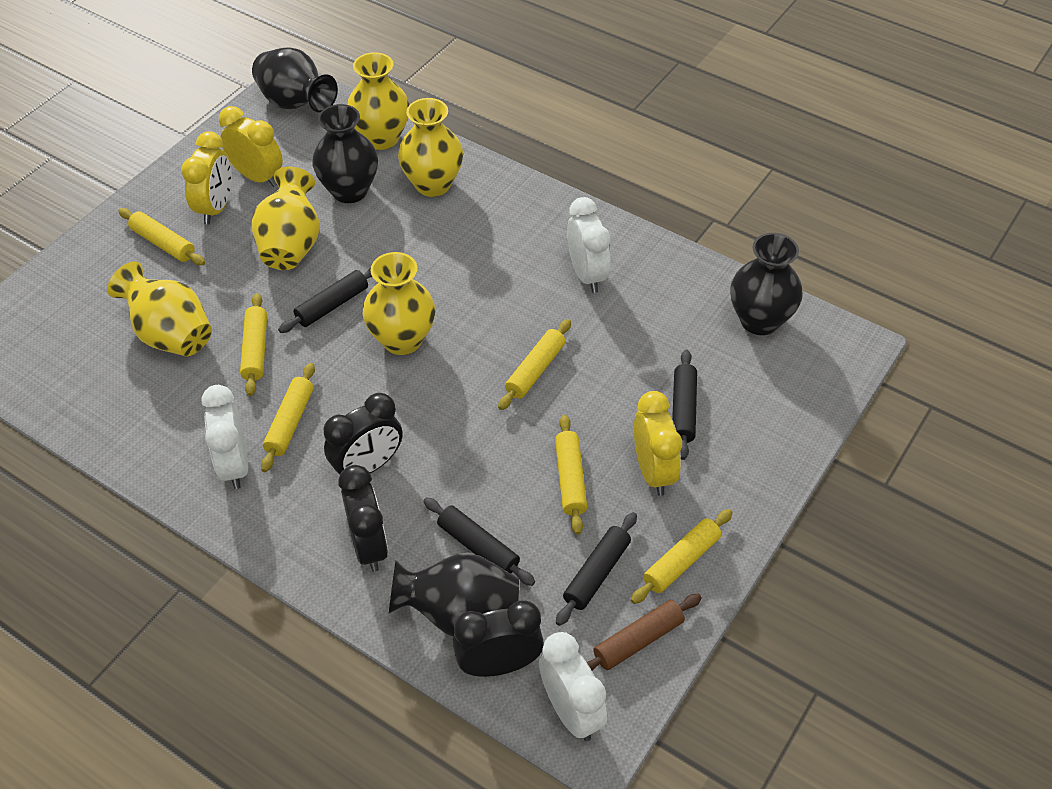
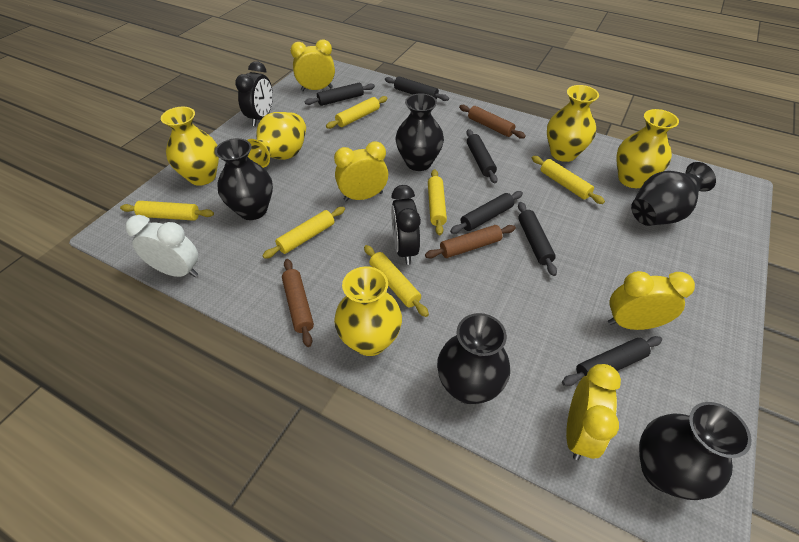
black clock: [324,393,403,474] [339,465,388,572] [453,600,544,677] = 3 -> [235,61,273,126] [391,185,421,265] = 2
black rolling pin: [278,267,372,333] [423,497,535,586] [556,512,637,626] [672,350,697,460] = 4 -> [305,83,375,106] [385,76,449,101] [450,191,523,234] [466,129,498,183] [518,202,557,276] [562,336,662,386] = 6
black vase: [252,47,338,113] [312,104,378,203] [389,553,519,637] [730,233,803,335] = 4 -> [215,138,273,220] [396,93,444,171] [437,313,510,404] [631,162,716,226] [639,402,752,500] = 5
brown rolling pin: [587,594,702,671] = 1 -> [282,259,314,347] [425,225,516,258] [459,105,526,139] = 3
white clock: [202,385,248,489] [539,632,607,741] [567,197,611,293] = 3 -> [125,215,198,277] = 1
yellow clock: [181,131,232,225] [219,106,283,187] [634,391,682,496] = 3 -> [291,40,335,91] [334,141,388,201] [566,364,621,460] [608,271,695,330] = 4

